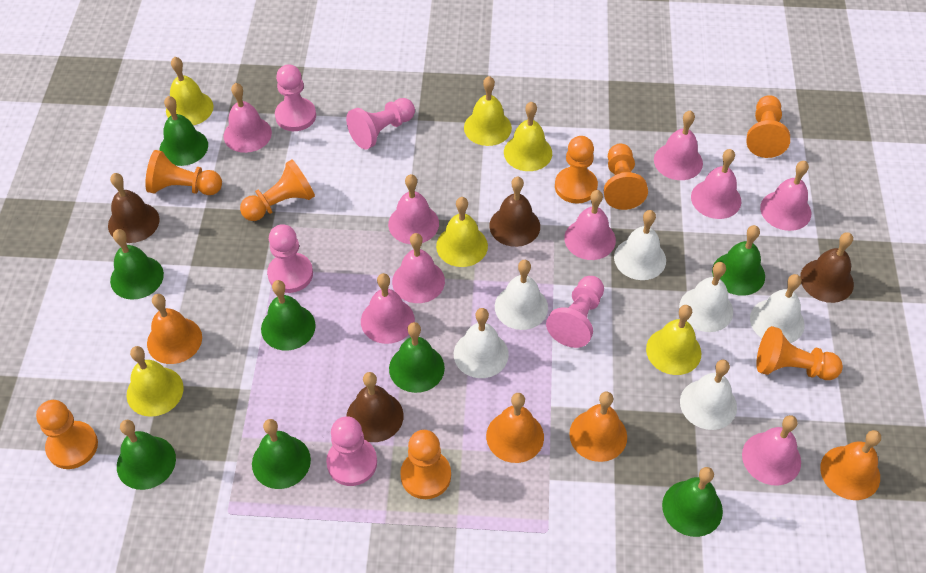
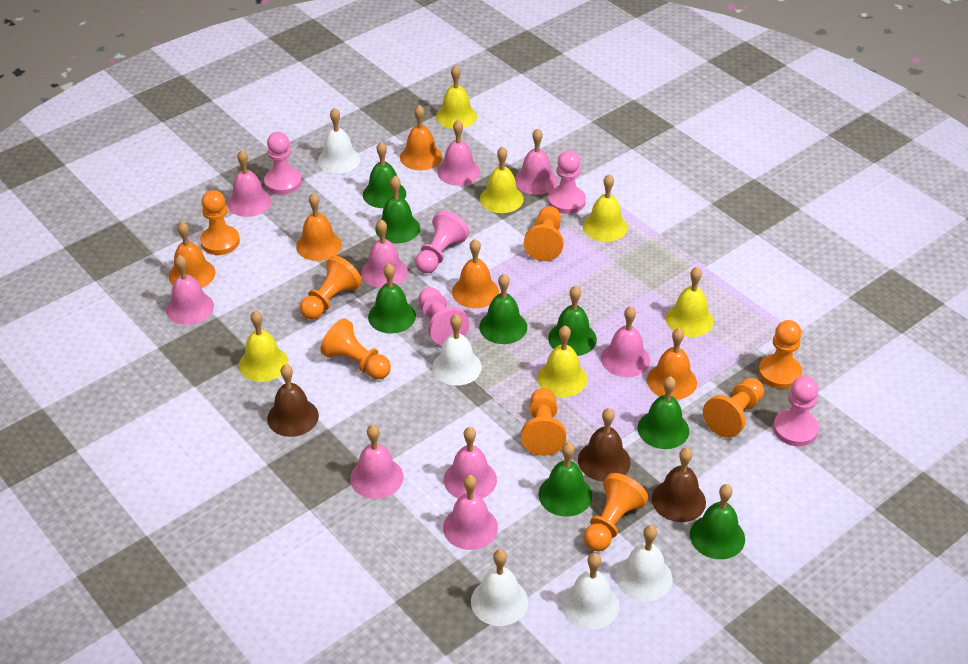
brown bell: [108,173,160,243] [347,372,404,442] [489,177,540,247] [800,232,854,303] = 4 -> [267,364,319,437] [578,408,631,482] [652,448,706,522] = 3
orange bell: [147,294,202,364] [486,393,544,463] [569,392,627,462] [820,430,881,500] = 4 -> [169,222,216,288] [296,193,342,261] [400,105,442,170] [452,239,499,308] [647,328,697,400] = 5
white bell: [454,308,509,378] [495,260,548,330] [614,210,666,280] [679,262,733,332] [680,360,737,430] [750,274,805,343] = 6 -> [318,108,360,173] [432,314,482,386] [471,549,528,626] [562,553,619,630] [616,525,673,601] = 5

